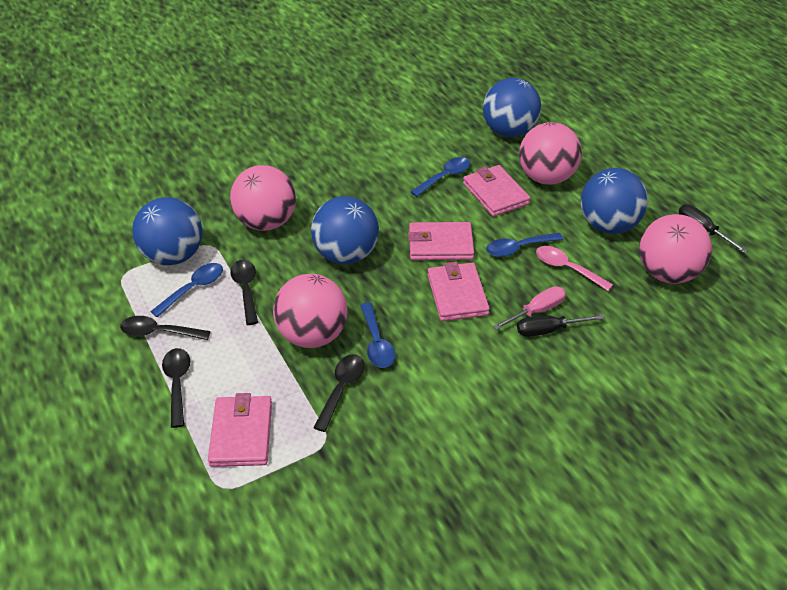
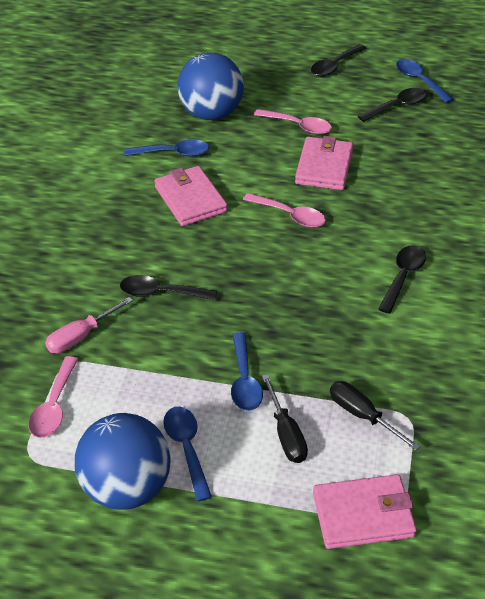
blue ball: [132,197,203,265] [311,196,379,264] [483,78,541,137] [581,168,648,234] = 4 -> [75,413,171,510] [178,53,244,120] = 2
pink ball: [230,165,296,231] [273,274,348,348] [519,122,582,185] [639,214,712,284] = 4 -> none = 0
pink spoon: [536,246,613,291] = 1 -> [28,356,78,438] [243,193,326,228] [254,109,332,134] = 3
pink wallet: [208,393,272,467] [408,222,474,260] [428,261,490,321] [463,165,530,217] = 4 -> [155,166,227,226] [295,136,353,190] [313,474,417,549] = 3

